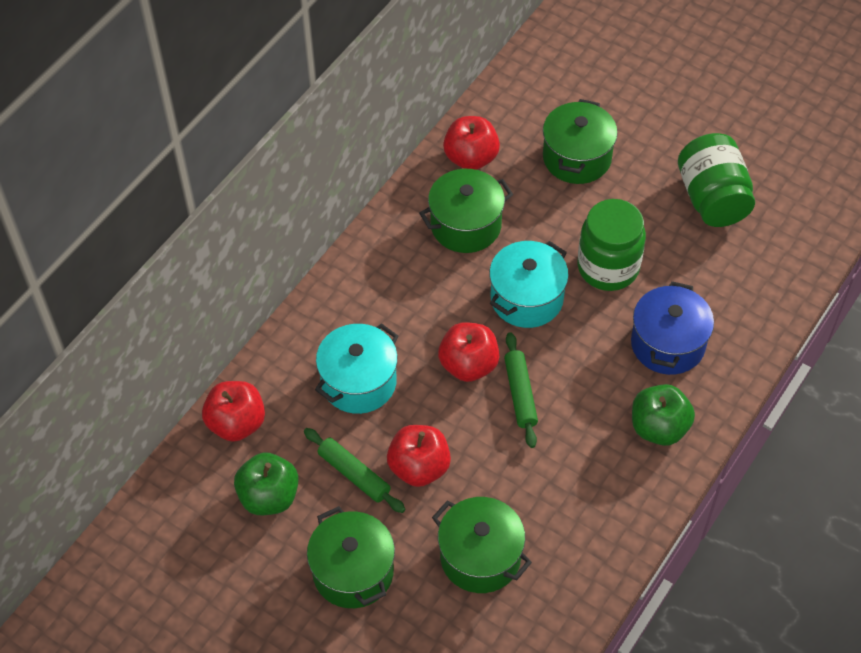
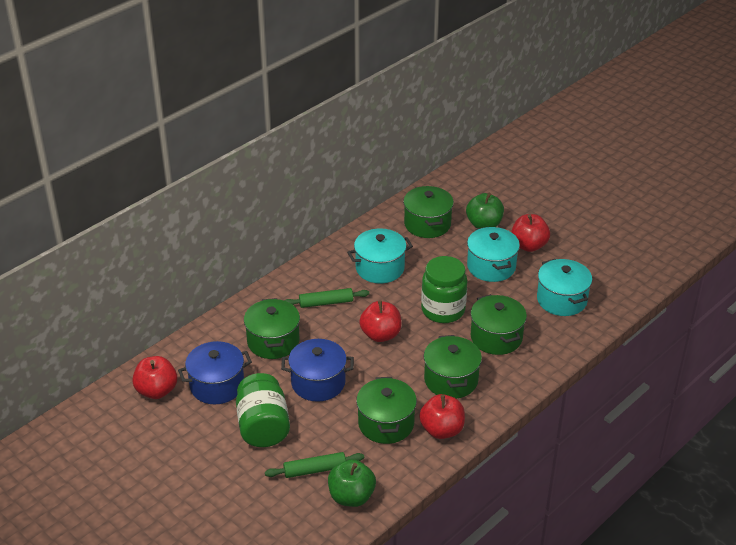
blue pot: [631,281,714,375] = 1 -> [178,341,252,404] [281,339,354,402] = 2
green pot: [307,506,395,608] [419,169,513,253] [432,497,532,593] [543,99,618,184] = 4 -> [244,298,300,359] [356,377,417,444] [403,186,454,238] [424,335,482,399] [471,294,527,355] = 5
turquoise pot: [315,323,398,414] [489,241,569,328] = 2 -> [347,228,413,284] [467,227,520,282] [537,259,592,316] = 3

